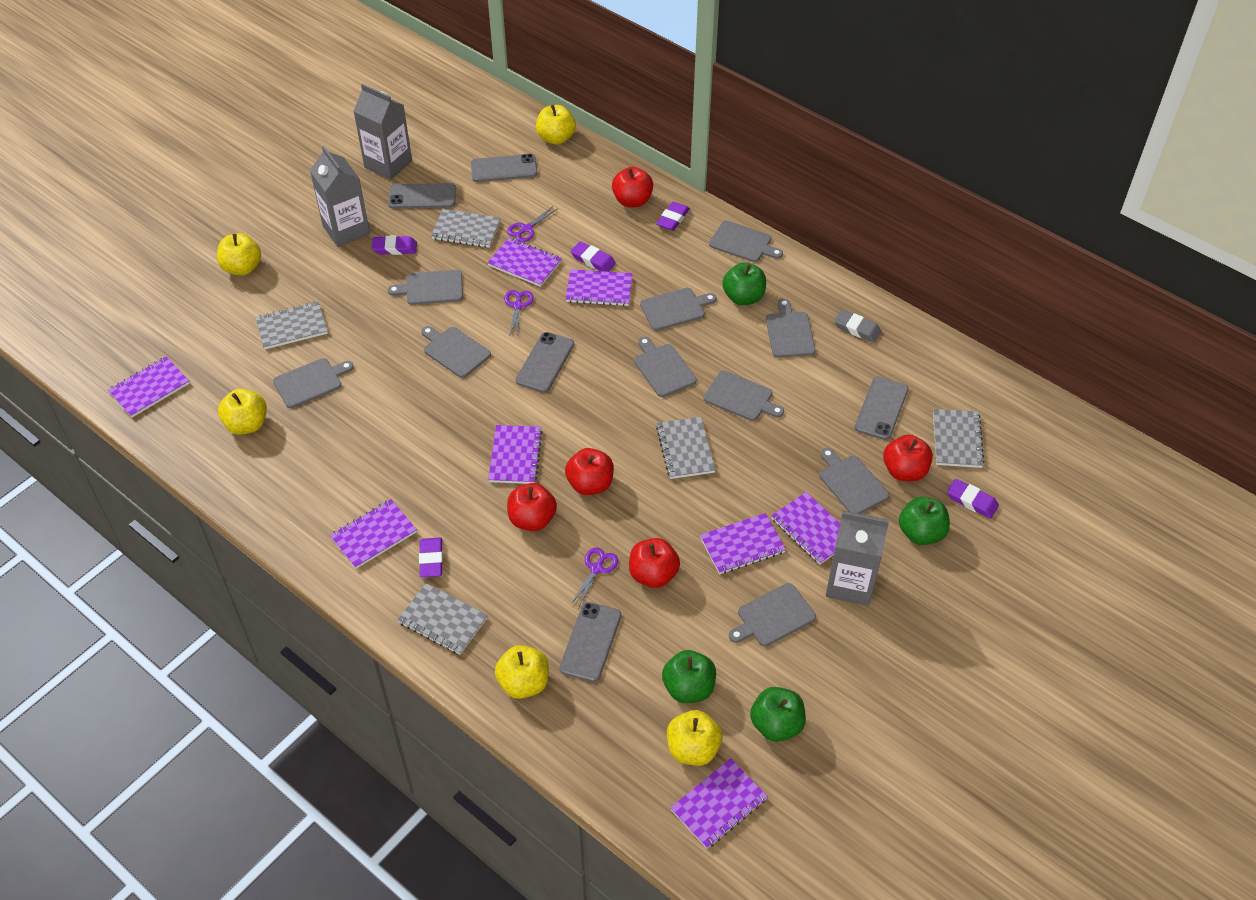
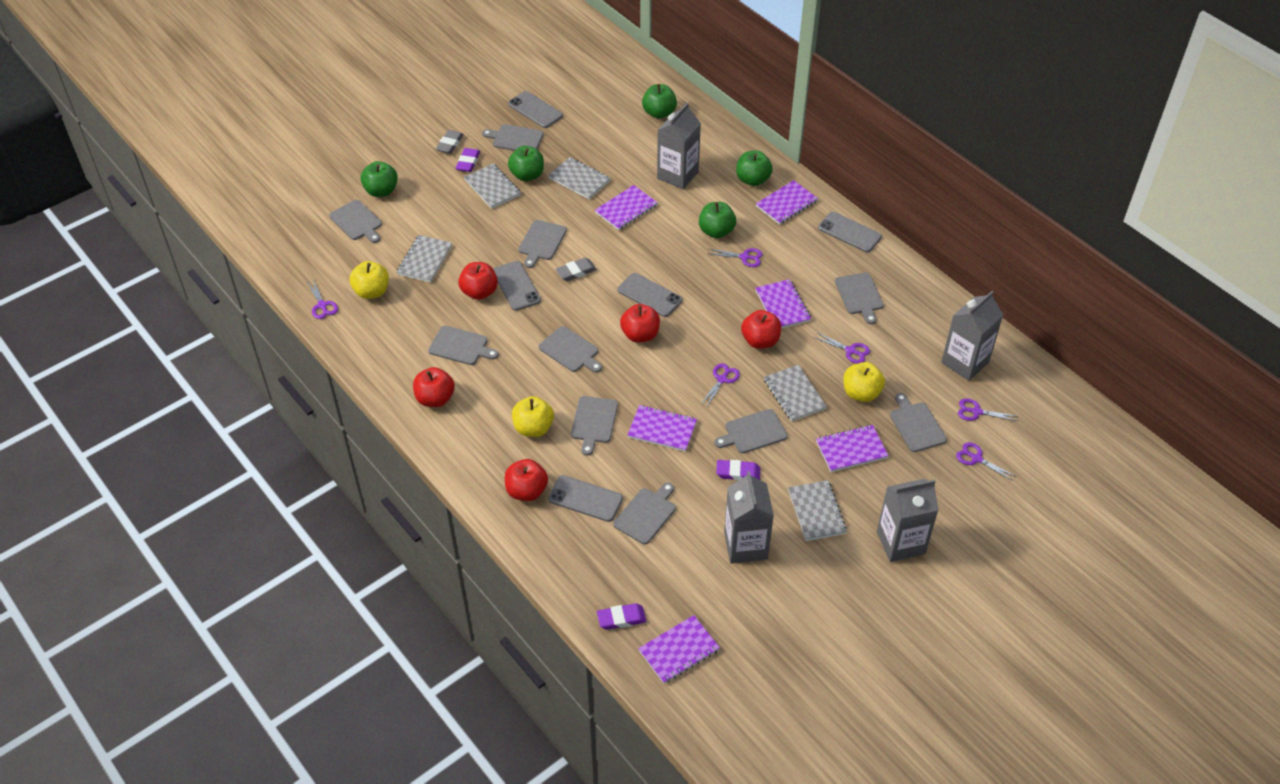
green apple: [662,650,716,703] [722,262,766,305] [750,687,806,742] [899,496,950,545] = 4 -> [361,161,398,197] [508,146,544,181] [642,84,677,119] [699,202,736,238] [736,150,773,186] = 5
grey carton: [310,146,370,247] [353,84,412,180] [826,511,889,606] = 3 -> [657,103,701,189] [724,471,774,564] [877,479,939,562] [941,291,1003,381] = 4
grey eraser: [834,310,881,342] = 1 -> [436,130,464,154] [556,258,597,281] = 2
purple eraser: [372,236,417,255] [419,537,443,577] [571,241,616,272] [656,202,690,231] [947,479,999,519] = 5 -> [456,148,480,172] [597,603,646,630] [716,460,760,481] = 3
purple notebook: [108,357,190,418] [330,499,417,569] [487,238,562,287] [488,425,543,484] [566,269,633,306] [670,758,768,849] [700,513,786,574] [771,492,840,564] = 8 -> [595,185,658,230] [627,405,697,452] [638,615,720,684] [755,279,811,328] [756,180,818,225] [816,425,889,472] = 6
purple scissors: [504,290,534,337] [507,206,557,242] [570,547,618,608] = 3 -> [307,280,338,319] [700,363,740,408] [710,248,763,267] [814,333,870,364] [956,442,1016,481] [958,398,1018,421] = 6
yellow apple: [217,233,261,275] [218,389,267,435] [495,645,549,699] [536,105,576,145] [667,710,722,766] = 5 -> [350,261,389,299] [512,396,554,437] [843,362,885,402] = 3

